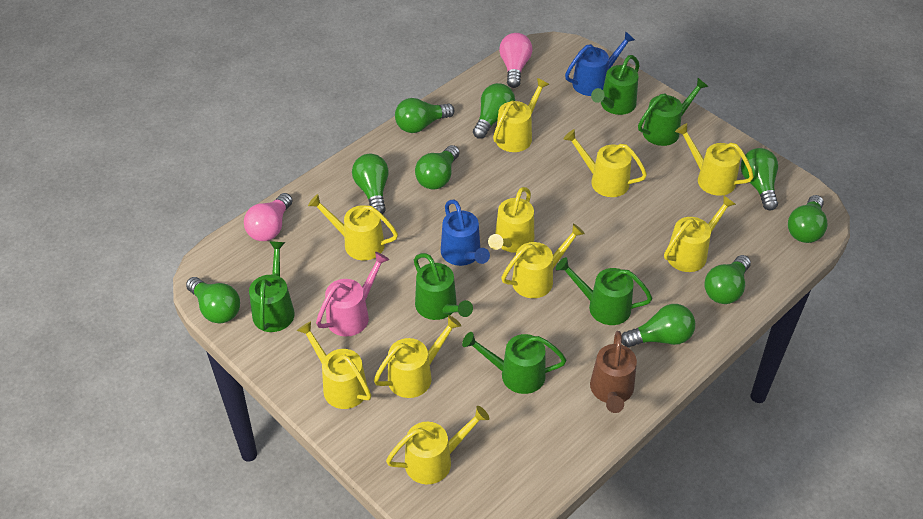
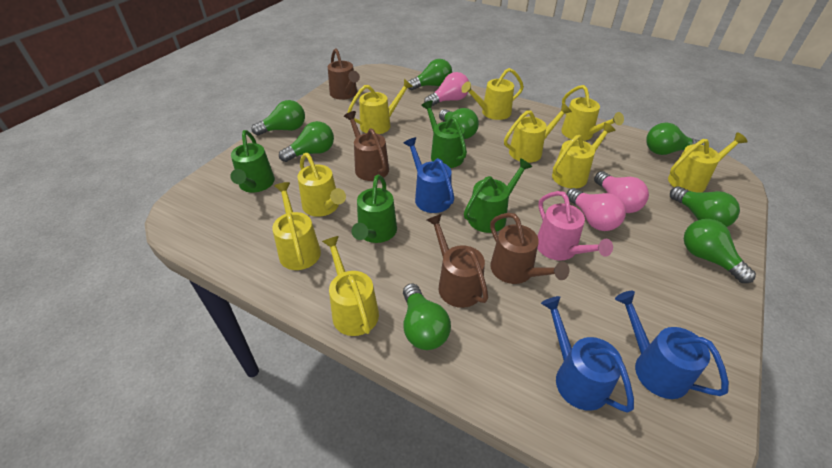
blue watering can: [441,200,490,266] [565,31,635,96] = 2 -> [404,137,454,213] [541,296,634,413] [615,291,729,399] = 3
brown watering can: [590,331,637,413] = 1 -> [328,48,360,100] [344,111,389,181] [427,214,489,308] [490,213,569,284] = 4
green light bulb: [186,277,240,323] [352,154,389,214] [395,98,455,133] [415,145,459,190] [473,83,515,139] [622,304,695,347] [704,255,751,304] [741,148,778,211] [788,195,828,243] = 9 -> [251,100,305,136] [279,121,334,162] [403,283,451,350] [408,59,452,90] [439,108,479,139] [646,123,703,155] [670,186,740,227] [684,219,756,283] = 8
green watering can: [249,241,295,332] [414,253,473,320] [462,332,566,394] [556,257,652,325] [591,55,640,115] [638,78,708,146] = 6 -> [230,130,275,193] [351,175,397,243] [421,100,467,168] [464,158,532,233] = 4
pink light bulb: [244,193,293,241] [499,33,532,88] = 2 -> [424,72,469,107] [567,188,626,231] [594,171,649,213] = 3
yellow watering can: [297,321,371,409] [308,194,398,260] [374,315,461,398] [386,406,489,484] [488,187,534,253] [493,78,549,152] [501,223,585,298] [564,129,647,197] [664,196,736,272] [675,123,754,196] = 10 -> [272,182,321,270] [297,153,346,217] [322,236,379,336] [347,79,413,134] [461,68,524,120] [504,103,572,163] [552,123,616,188] [561,85,624,141] [668,132,748,193] = 9

